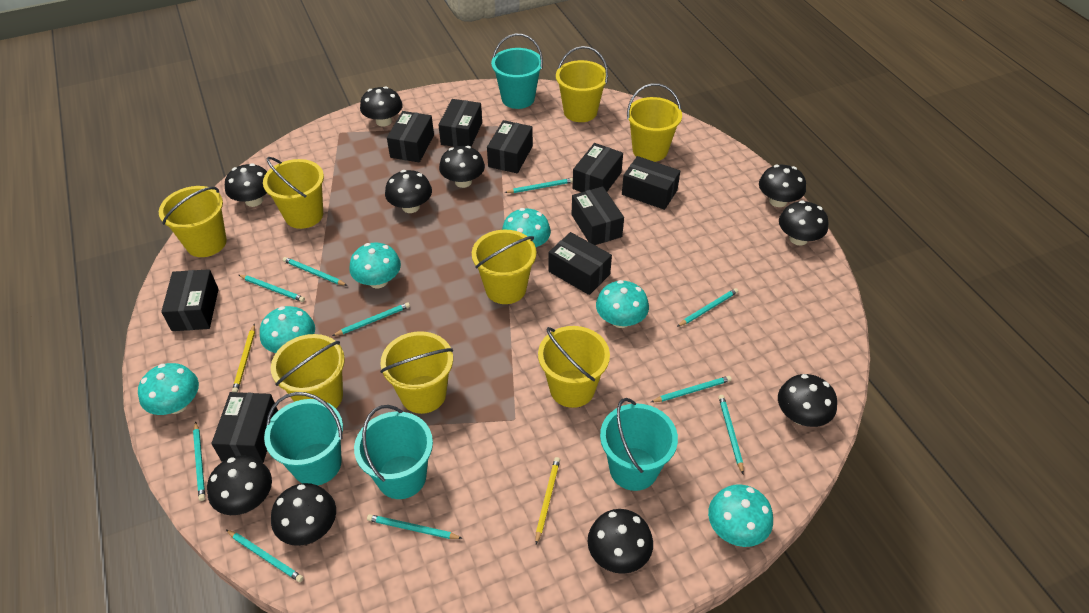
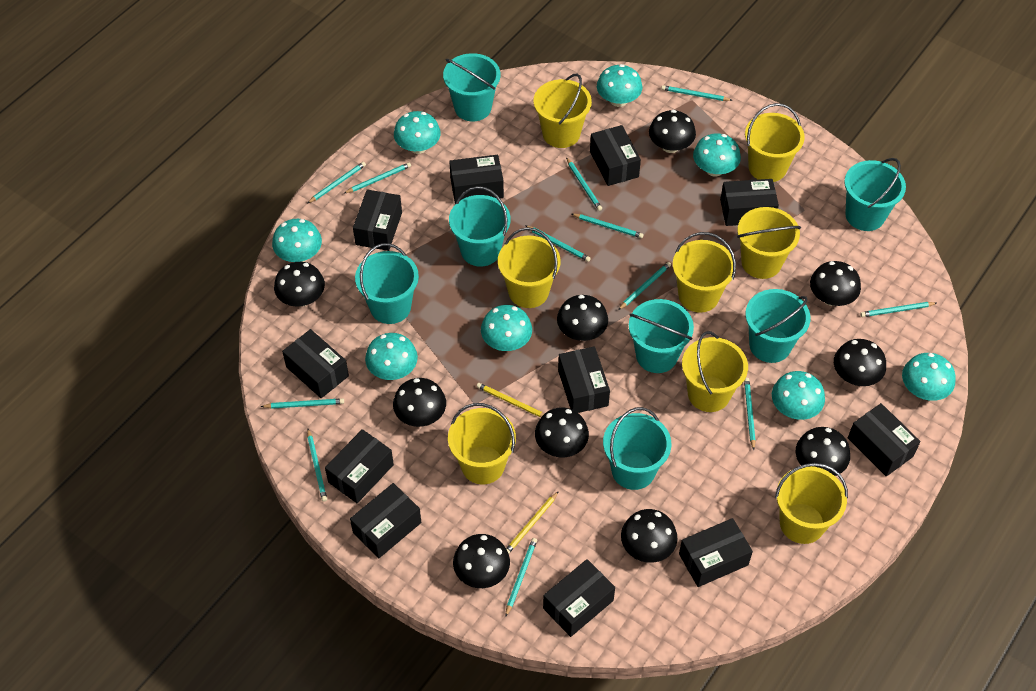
black box: [161,269,219,331] [211,392,278,463] [387,111,434,162] [439,99,482,147] [487,120,533,174] [548,232,612,295] [571,186,624,245] [572,143,623,192] [622,156,680,210] = 9 -> [282,329,349,398] [325,429,394,503] [350,483,421,558] [353,189,402,251] [449,155,504,203] [543,559,615,637] [558,346,610,413] [590,125,641,186] [679,518,753,587] [720,179,779,226] [848,403,921,476] = 11
turquoise bucket: [264,392,343,485] [354,405,433,499] [491,34,543,109] [600,398,678,491] = 4 -> [355,243,419,324] [443,53,500,122] [449,186,510,267] [603,407,671,490] [629,299,694,373] [745,289,810,363] [844,158,906,231] = 7
turquoise mushroom: [138,363,199,415] [260,306,315,353] [349,243,401,288] [502,208,551,247] [596,280,649,328] [708,484,773,547] = 6 -> [272,219,322,262] [365,333,418,380] [394,111,441,154] [481,305,532,351] [597,64,643,107] [693,133,741,177] [772,371,825,420] [902,353,956,401] = 8
turquoise pencil: [193,421,205,501] [226,530,303,582] [239,275,305,302] [283,257,348,286] [332,302,410,336] [367,514,463,539] [504,178,573,193] [651,376,732,402] [677,288,738,327] [719,395,744,474] = 10 -> [261,398,344,409] [307,162,366,204] [307,429,327,502] [344,162,411,193] [505,538,537,617] [525,225,591,262] [566,157,602,211] [572,214,643,238] [618,262,671,310] [661,85,732,101] [744,378,756,450] [860,302,937,317] = 12

